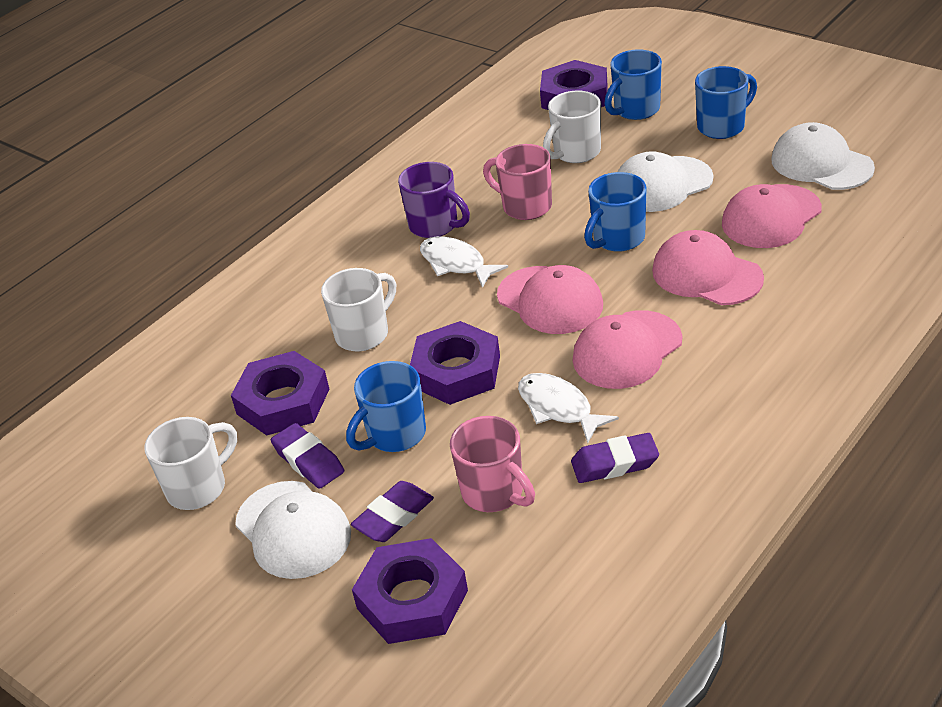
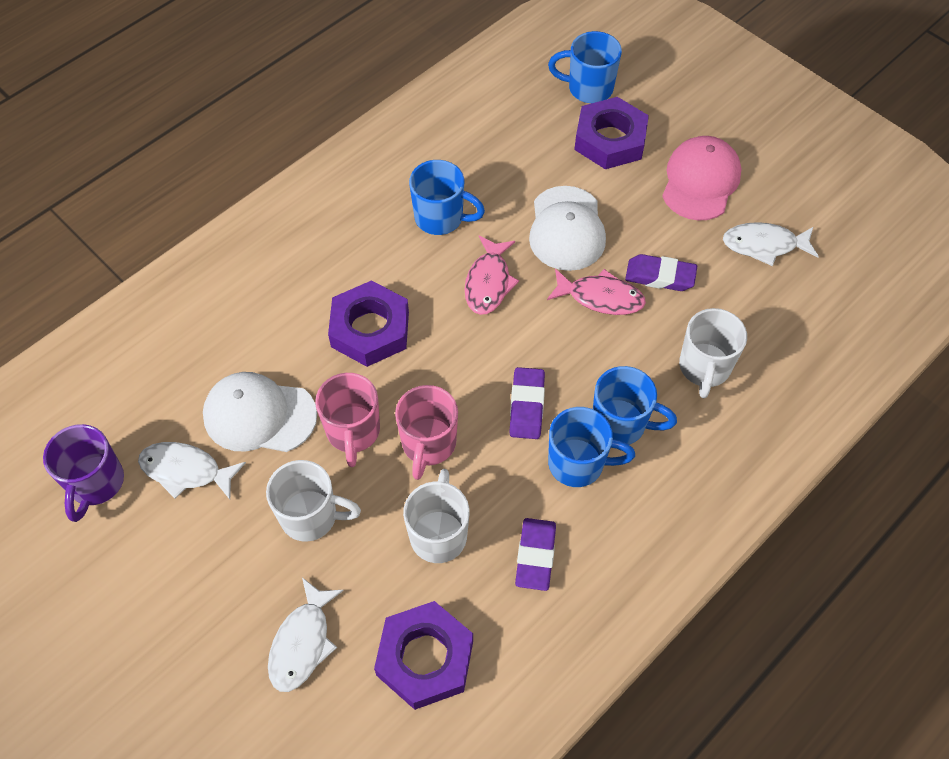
pink cap: [497,265,603,334] [573,310,682,389] [652,230,764,305] [722,184,822,248] = 4 -> [662,136,741,221] = 1
pink fish: none = 0 -> [464,235,519,315] [547,269,646,315] = 2
purple nut: [231,351,329,435] [352,538,468,644] [410,321,500,405] [540,60,608,110] = 4 -> [328,280,409,367] [374,601,473,710] [574,97,649,169] = 3
white cap: [235,481,351,579] [617,151,714,212] [771,122,875,190] = 3 -> [203,372,317,452] [529,186,606,271] = 2
white fish: [420,236,508,288] [518,373,619,444] = 2 -> [138,442,246,499] [268,577,344,692] [723,222,819,266] = 3

